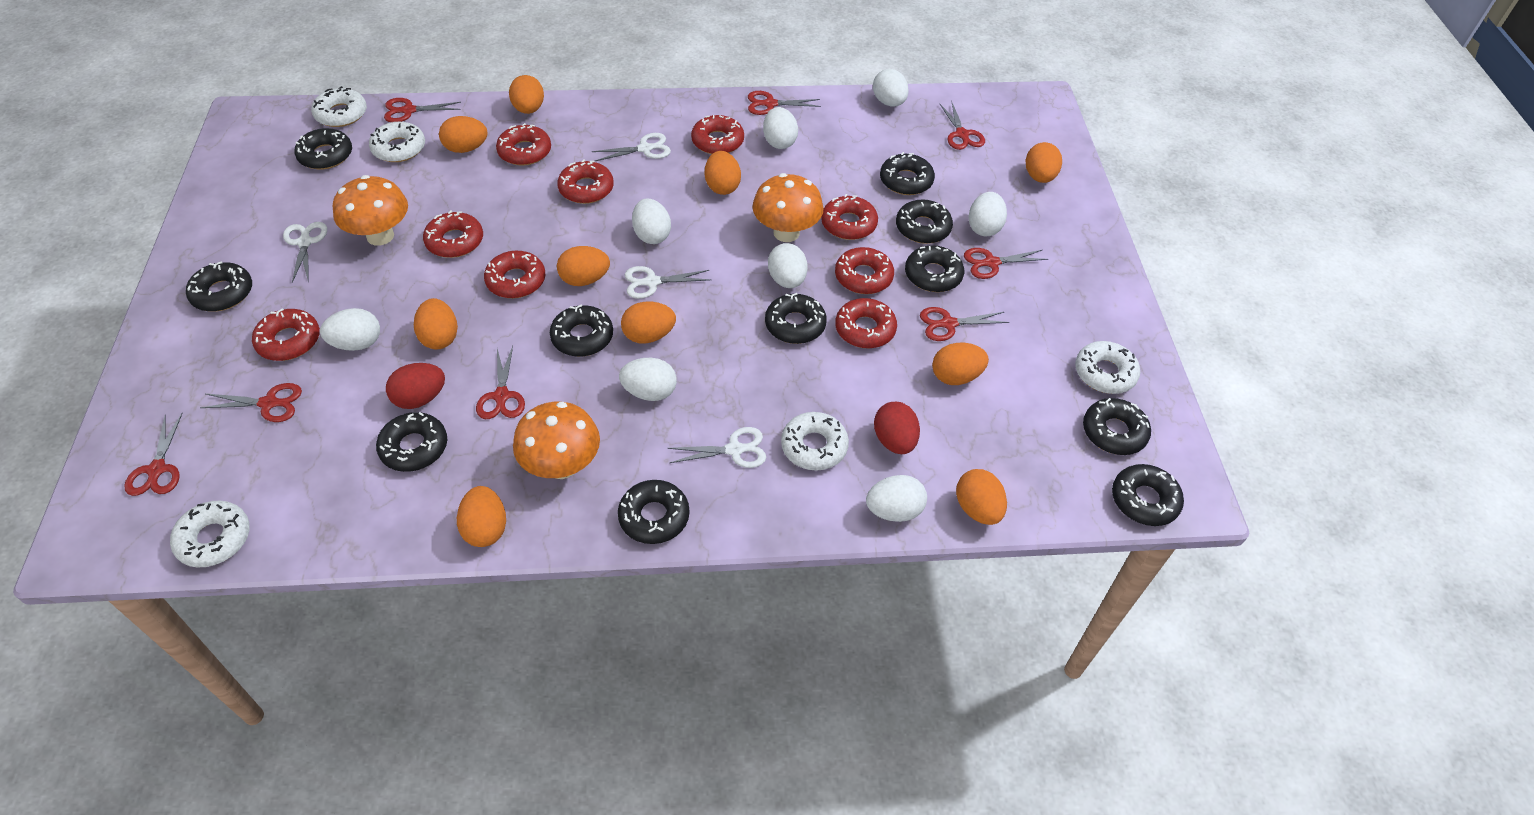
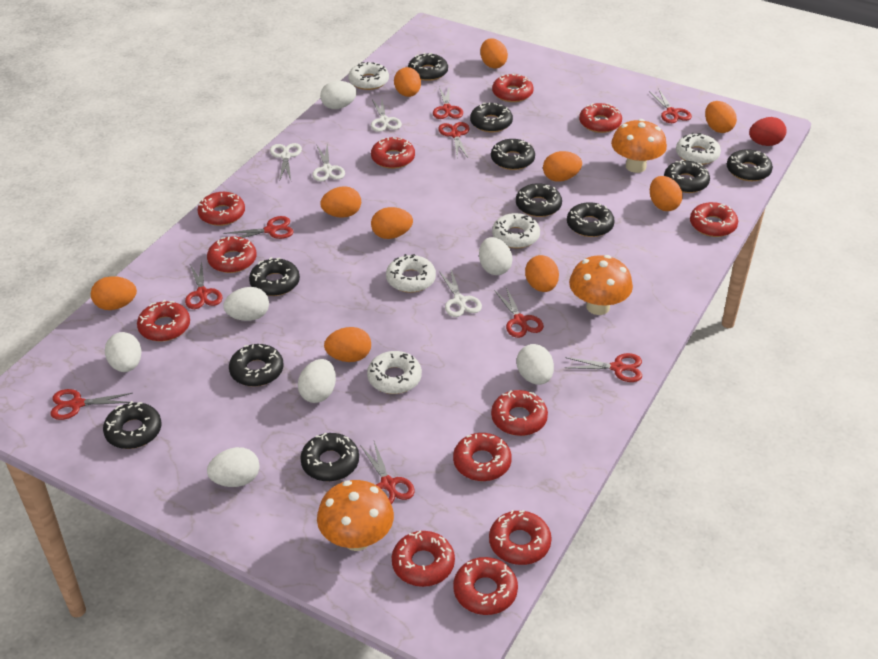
red donut: [252,308,320,361] [423,211,483,258] [484,251,545,298] [496,123,551,166] [557,159,614,204] [691,115,744,154] [821,194,878,240] [835,247,894,294] [835,298,897,348] = 9 -> [137,300,190,342] [197,192,245,226] [207,236,257,273] [371,137,415,169] [392,531,455,587] [453,433,512,481] [453,557,518,615] [489,510,552,565] [491,390,548,436] [492,74,534,102] [579,103,622,133] [690,202,738,237] = 12
red egg: [386,363,445,409] [874,402,920,454] = 2 -> [749,117,786,146] = 1
red scissors: [124,413,182,496] [200,383,302,422] [384,98,461,122] [476,346,525,419] [748,91,821,115] [920,307,1009,341] [939,101,985,150] [964,248,1048,279] = 8 -> [50,389,133,420] [185,261,222,309] [223,216,294,239] [360,441,415,504] [433,87,463,119] [438,122,469,158] [494,287,544,338] [565,353,642,382] [649,90,692,123] = 9
white egg: [320,308,380,351] [619,358,677,401] [632,198,671,244] [763,107,798,149] [768,243,808,288] [866,475,927,522] [873,69,909,107] [968,192,1007,236] = 8 -> [105,332,142,372] [207,447,260,487] [223,287,269,321] [298,359,336,403] [320,81,357,109] [479,237,513,275] [516,344,554,385] = 7

